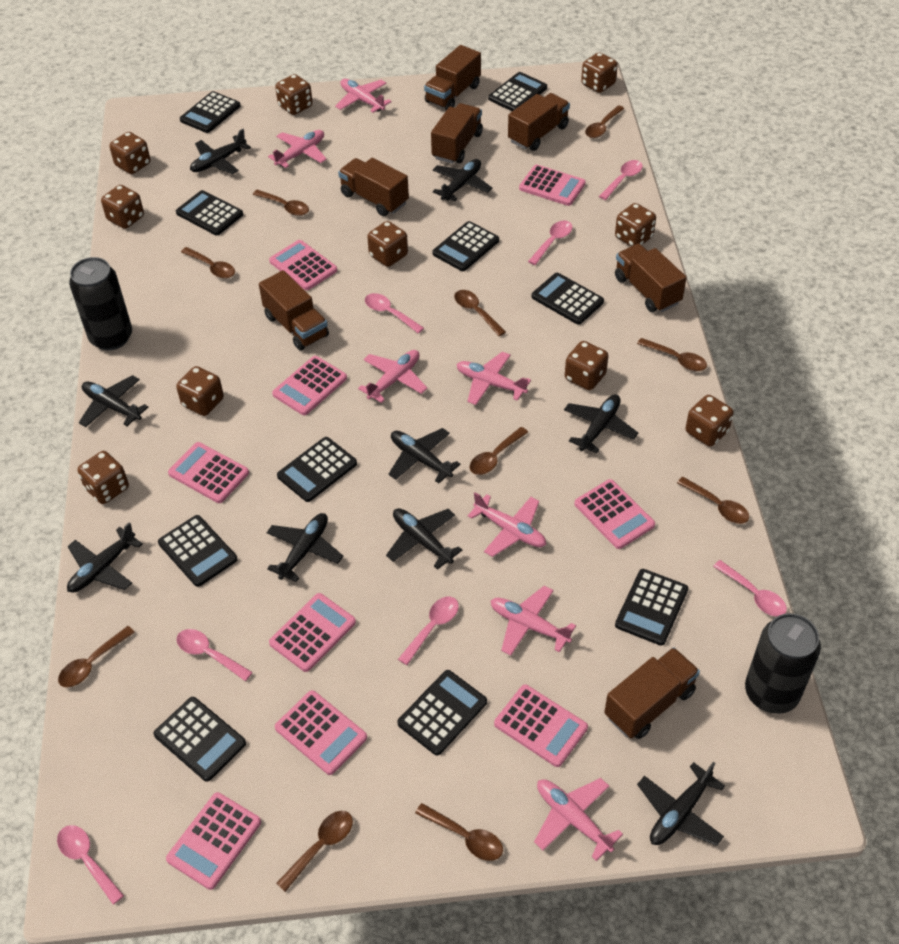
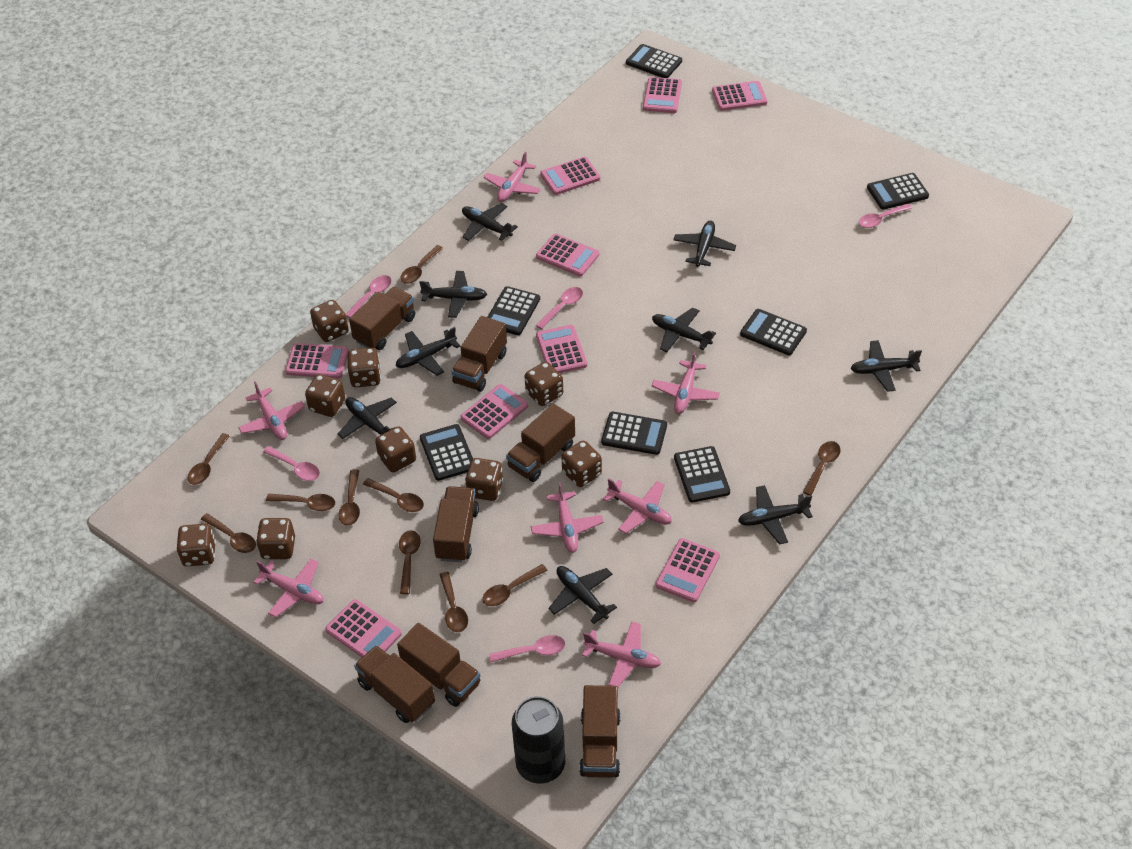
black calculator: [154,697,246,781] [158,515,238,587] [176,190,243,235] [180,91,241,133] [277,437,357,502] [397,670,487,756] [432,221,499,271] [488,72,547,111] [531,273,604,325] [615,569,688,646] = 10 -> [420,424,473,481] [488,286,540,335] [601,412,667,455] [626,44,682,78] [674,446,730,503] [740,309,807,355] [867,173,929,210] = 7
black can: [69,257,132,350] [745,613,821,714] = 2 -> [512,696,565,784] = 1
brown dice: [77,451,129,504] [101,185,144,229] [109,132,150,174] [176,366,224,416] [275,74,313,115] [367,221,408,267] [565,341,608,390] [581,52,618,93] [615,203,656,246] [686,395,734,447] = 10 -> [177,524,216,566] [256,518,295,559] [305,374,345,417] [310,300,349,342] [348,348,381,387] [375,427,416,472] [465,458,503,501] [525,362,563,406] [561,441,602,487] = 9
pink spoon: [57,825,124,905] [177,629,253,681] [365,293,424,333] [398,597,459,665] [528,221,573,265] [599,160,643,200] [713,560,787,617] = 7 -> [263,446,320,481] [346,275,392,318] [489,635,565,662] [536,287,583,329] [859,204,912,228] = 5

